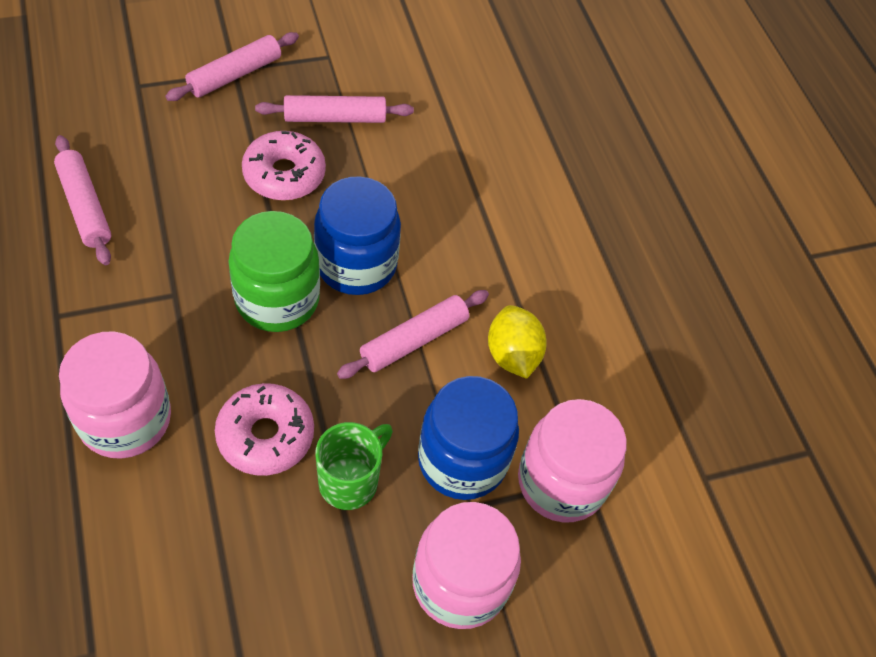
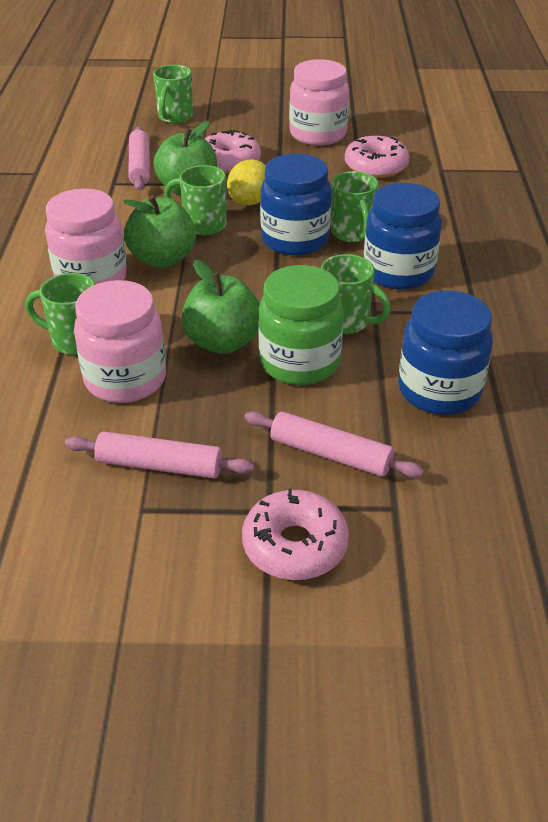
blue jar: [314,176,401,295] [418,376,519,500] = 2 -> [260,153,332,256] [364,183,442,290] [398,290,493,415] = 3
green apple: none = 0 -> [123,195,196,268] [153,121,217,196] [182,260,260,354] = 3
green mug: [316,422,393,510] = 1 -> [25,273,95,355] [153,65,193,124] [164,165,227,235] [321,254,391,334] [331,171,379,242] = 5
pink donut: [215,383,314,476] [242,131,326,200] = 2 -> [205,130,261,174] [242,489,349,580] [345,136,410,178] = 3
pink rolling pin: [54,135,111,265] [165,32,299,101] [255,95,414,123] [337,290,489,379] = 4 -> [65,431,254,479] [128,127,150,191] [244,411,424,478] = 3

